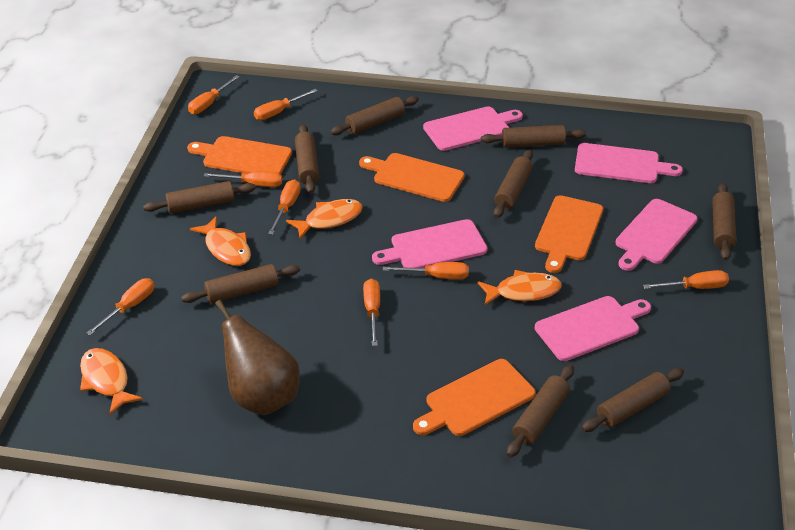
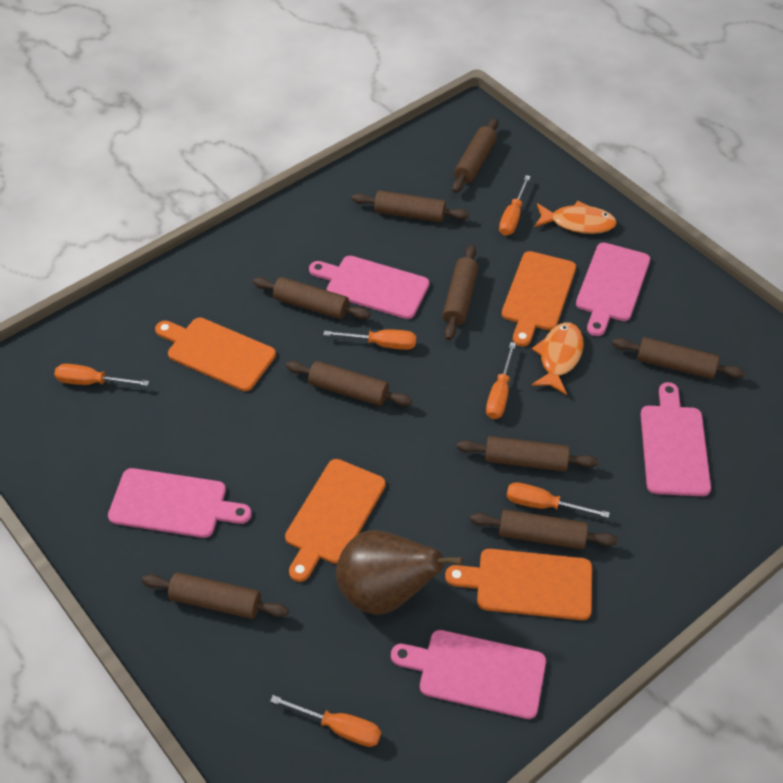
orange fish: [80,348,143,415] [190,216,251,266] [286,199,363,239] [477,270,561,305] = 4 -> [531,322,584,395] [534,201,617,234] = 2
orange screwdriver: [86,278,154,335] [188,75,240,114] [204,171,282,187] [254,89,318,120] [268,180,301,235] [363,279,380,346] [383,262,469,279] [643,270,729,289] = 8 -> [54,364,149,386] [270,695,381,747] [323,330,416,350] [486,342,516,419] [499,175,531,236] [506,482,610,518] = 6

